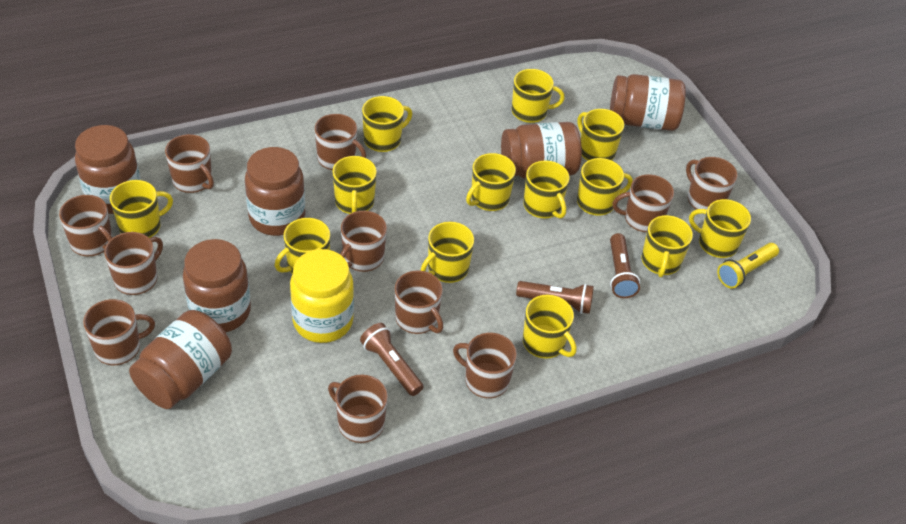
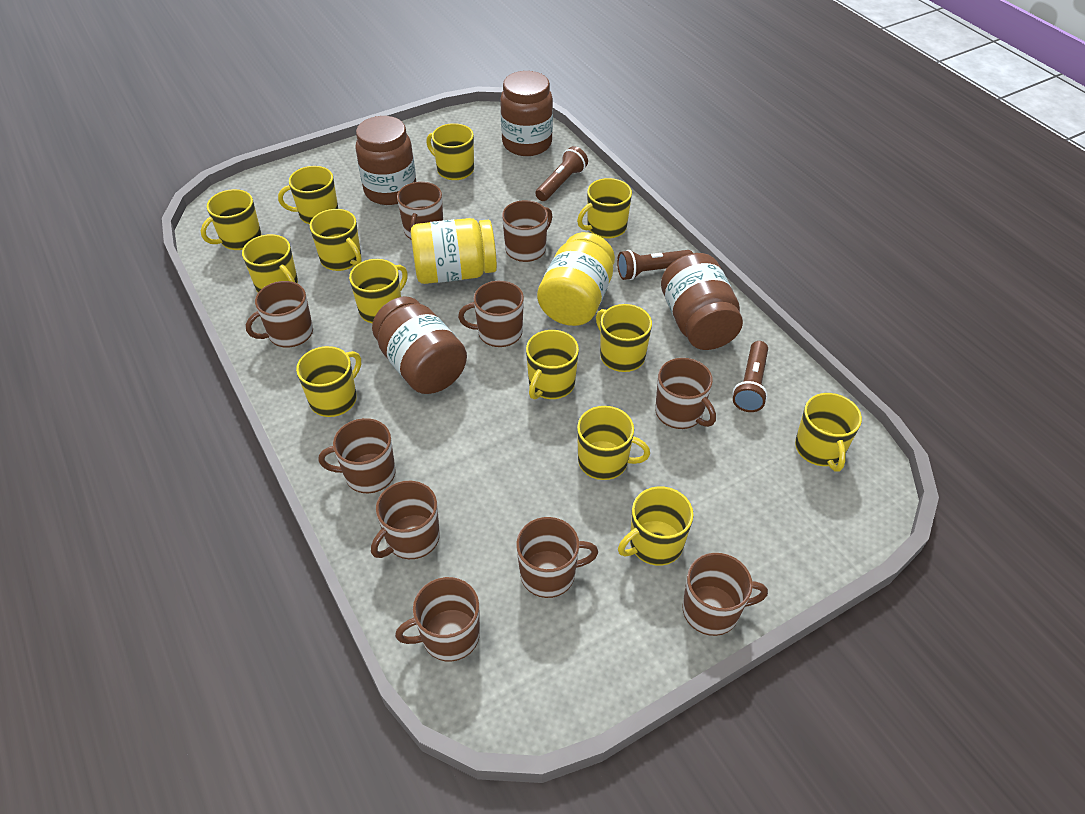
brown jar: [75,125,141,214] [129,310,232,409] [183,239,251,332] [245,147,305,236] [501,122,582,179] [610,74,686,131] = 6 -> [355,116,416,205] [372,297,467,394] [500,71,553,156] [661,253,743,350] = 4
brown mug: [59,195,113,256] [83,299,155,365] [104,232,163,295] [165,134,214,193] [315,114,366,170] [328,375,388,443] [340,211,387,272] [395,270,443,334] [453,333,517,398] [613,174,674,232] [686,157,737,210] = 11 -> [246,281,313,347] [318,418,396,493] [371,481,440,559] [395,577,480,662] [397,182,443,239] [458,281,524,347] [502,200,552,262] [516,517,598,598] [655,358,716,429] [682,553,768,636] = 10
yellow flashlight: [717,243,779,289] = 1 -> none = 0
yellow jar: [290,249,354,343] = 1 -> [411,218,497,284] [537,232,615,326] = 2

